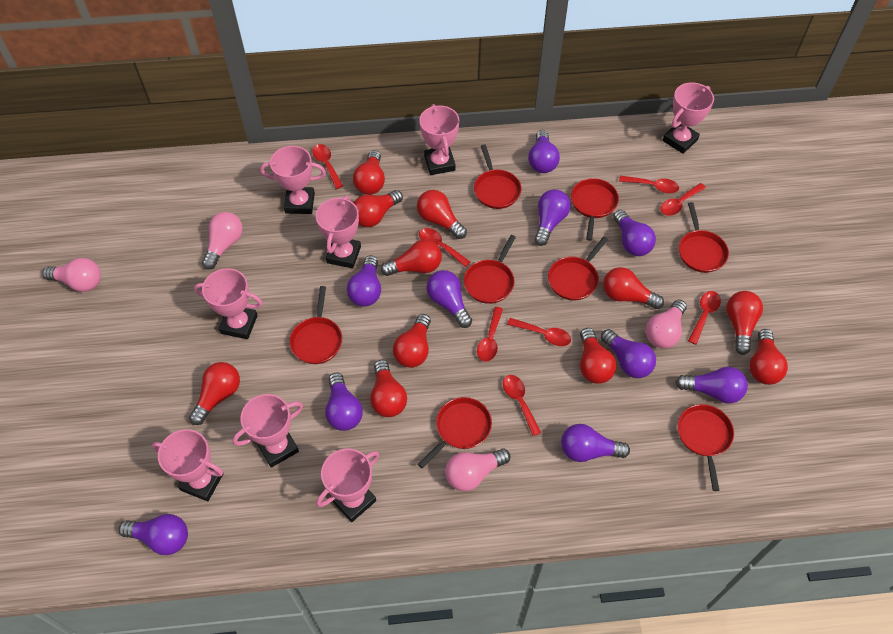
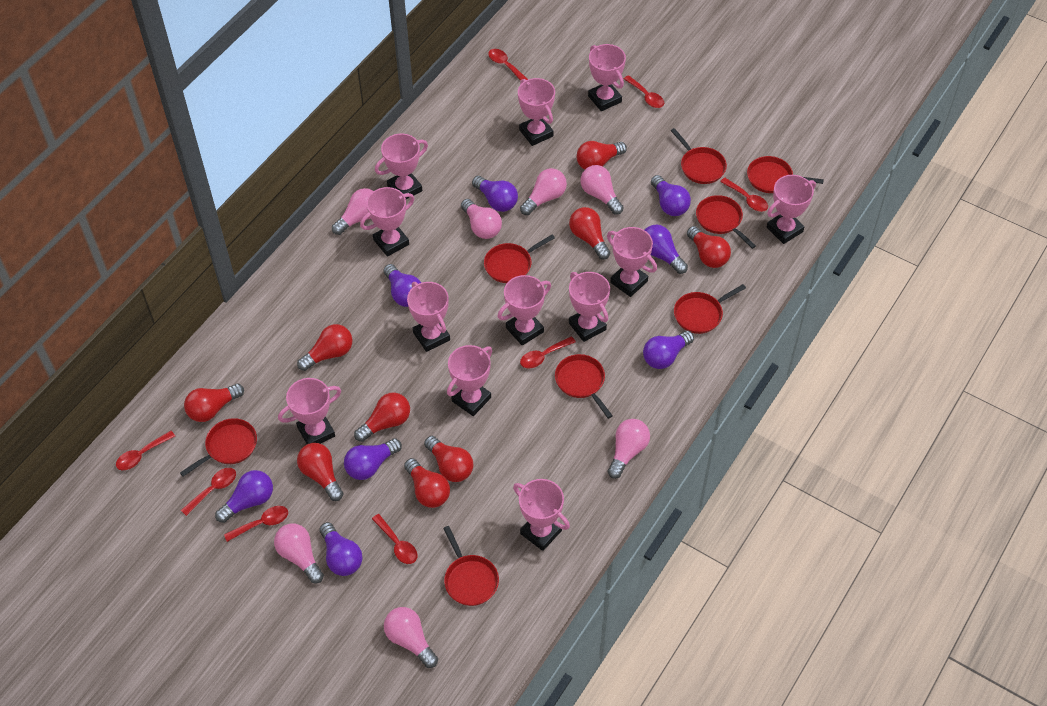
pink light bulb: [42,258,101,292] [202,212,243,270] [445,448,510,491] [646,300,687,348] = 4 -> [274,523,324,584] [332,188,373,235] [384,607,438,668] [461,199,502,239] [520,168,567,215] [580,165,624,215] [608,419,650,479] = 7
pink trophy: [152,429,224,501] [194,268,263,339] [232,394,303,468] [260,146,326,214] [316,195,361,268] [316,449,379,522] [419,104,459,175] [662,82,714,154] = 8 -> [278,378,341,444] [360,187,415,257] [375,133,428,199] [407,282,450,352] [447,345,492,416] [498,275,551,346] [513,479,570,551] [518,78,555,146] [569,272,610,342] [588,44,626,111] [607,227,657,297] [767,175,816,244] = 12
purple light bulb: [119,514,188,555] [325,372,363,431] [347,255,381,307] [426,270,472,328] [528,130,560,173] [534,189,571,246] [561,424,630,462] [601,329,656,378] [613,210,656,256] [676,367,748,403] = 10 -> [215,470,273,523] [320,522,363,576] [344,438,402,480] [383,264,421,307] [472,176,518,212] [643,331,694,369] [645,225,688,274] [651,175,691,216] = 8
red light bulb: [189,362,240,425] [353,150,385,195] [354,190,403,227] [370,359,407,417] [381,240,442,276] [393,314,431,368] [417,190,467,239] [580,328,616,384] [603,267,664,309] [726,291,763,355] [749,329,788,385] = 11 -> [184,383,244,422] [297,324,353,371] [297,443,343,501] [354,392,410,442] [404,458,450,508] [424,436,473,482] [569,207,610,259] [577,141,627,170] [687,226,731,268] = 9

